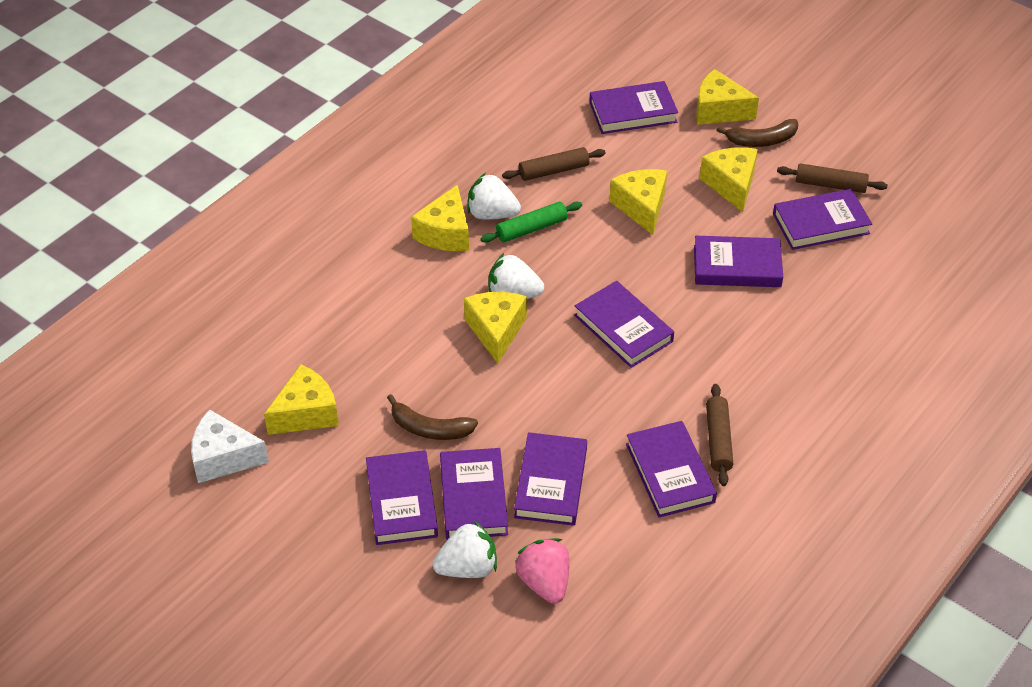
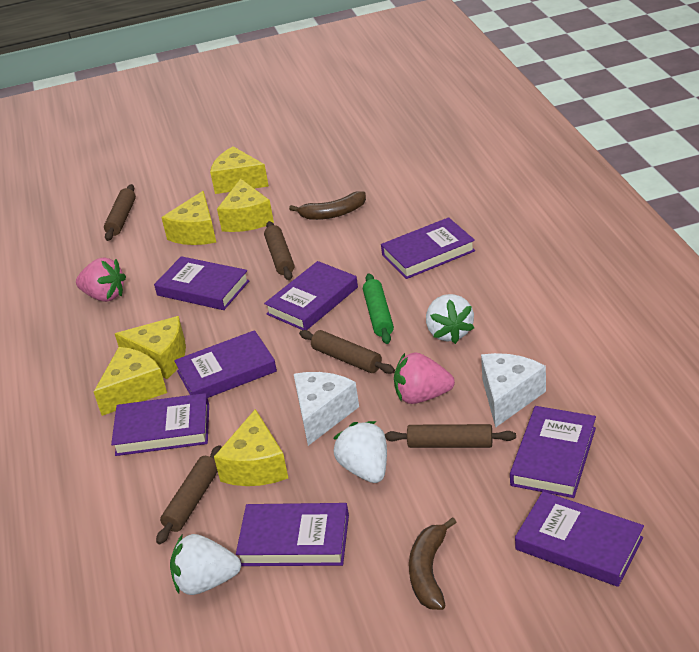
brown rolling pin: [502,147,606,181] [706,384,733,486] [777,163,888,193] = 3 -> [104,184,136,241] [156,445,222,544] [264,221,294,280] [299,330,395,374] [385,424,516,448] = 5
pink strawberry: [515,538,570,604] = 1 -> [76,257,126,302] [394,352,455,404] = 2
white cheese: [191,409,269,483] = 1 -> [294,372,359,446] [481,353,546,428] = 2

